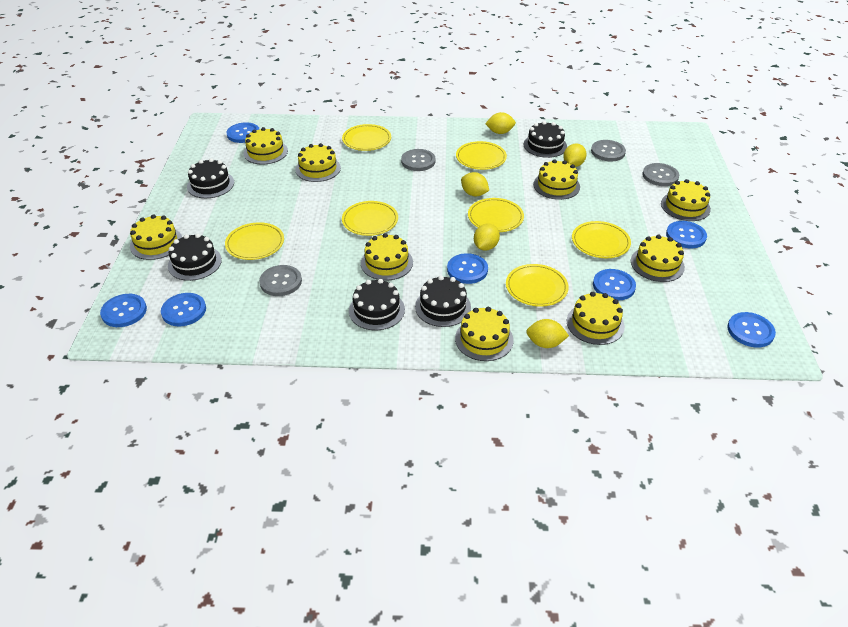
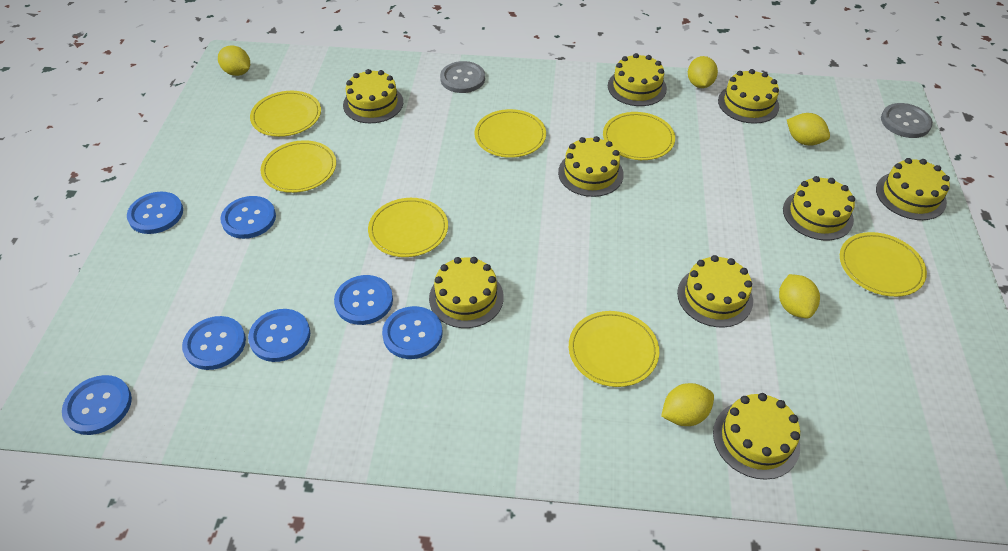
black cake: [168,233,222,281] [187,158,234,198] [349,279,405,330] [415,275,471,327] [524,121,567,158] = 5 -> none = 0
grey button: [259,265,302,296] [401,149,436,171] [591,140,626,161] [642,163,679,186] = 4 -> [440,61,485,93] [881,103,933,138] = 2

